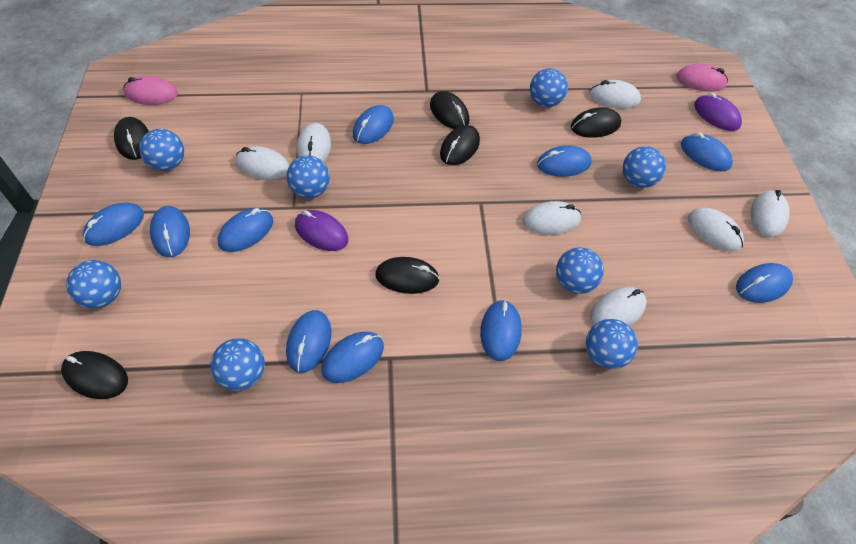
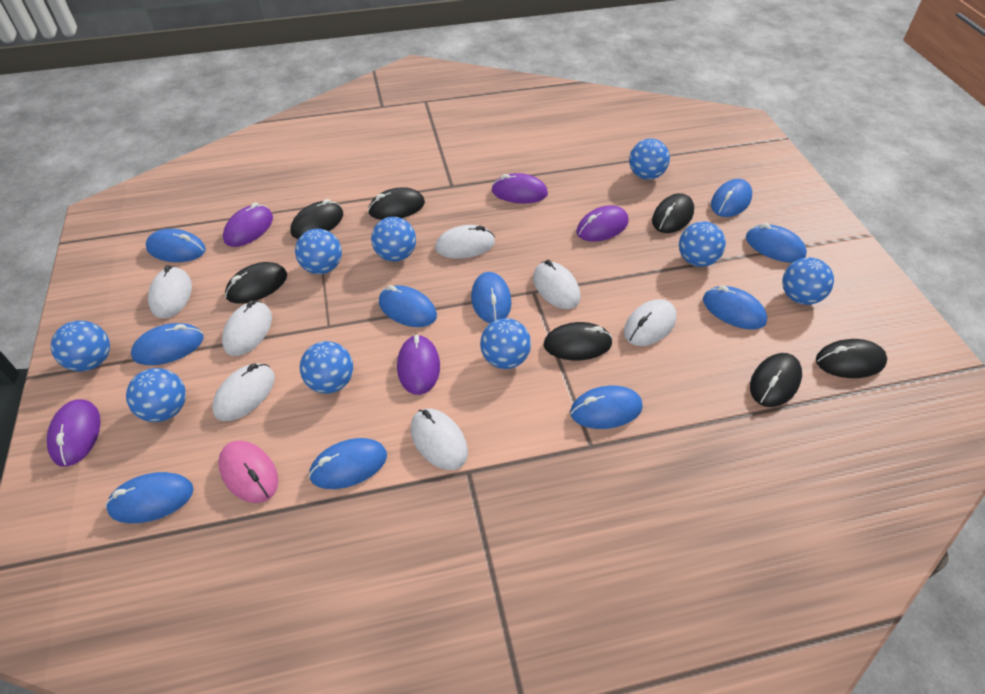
black mouse: [61,351,128,399] [114,117,149,160] [375,257,440,294] [430,91,469,129] [440,125,480,165] [571,108,621,138] = 6 -> [225,262,287,304] [290,199,343,239] [368,187,425,220] [544,322,613,360] [652,193,694,233] [750,353,802,407] [816,339,887,378] = 7
blue ball: [66,260,121,308] [139,129,184,171] [210,338,265,391] [287,156,330,199] [530,68,568,107] [556,247,604,294] [586,319,638,369] [623,146,666,188] = 8 -> [51,321,110,372] [126,368,186,422] [295,229,342,274] [300,341,353,394] [371,217,416,262] [480,318,531,369] [629,139,670,180] [679,221,726,267] [782,257,834,305] = 9
pink mouse: [124,76,178,105] [676,64,728,92] = 2 -> [218,440,278,503] = 1
purple mouse: [295,210,349,251] [694,93,742,131] = 2 -> [47,399,101,467] [223,202,273,247] [397,335,440,395] [491,173,548,203] [576,205,629,242] = 5

